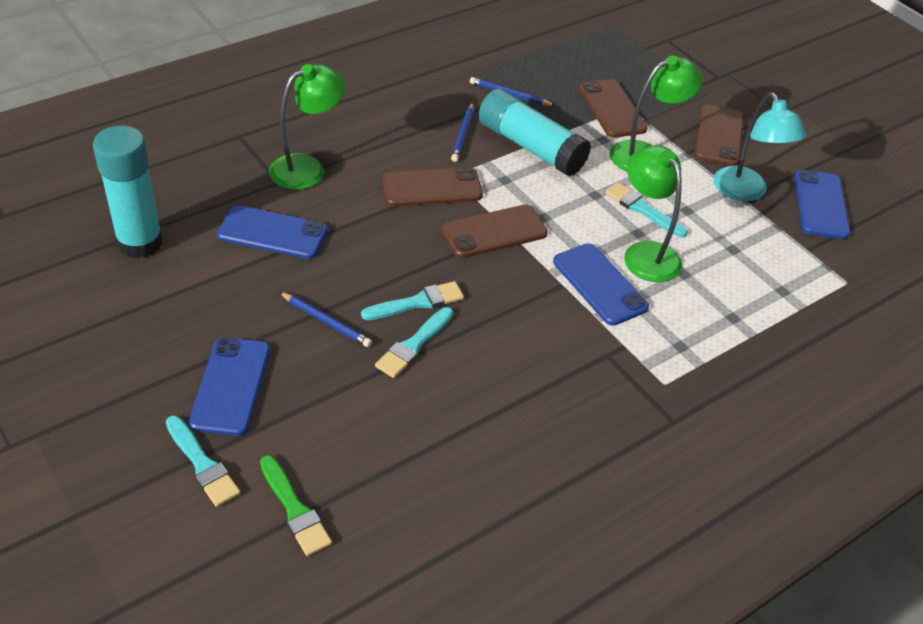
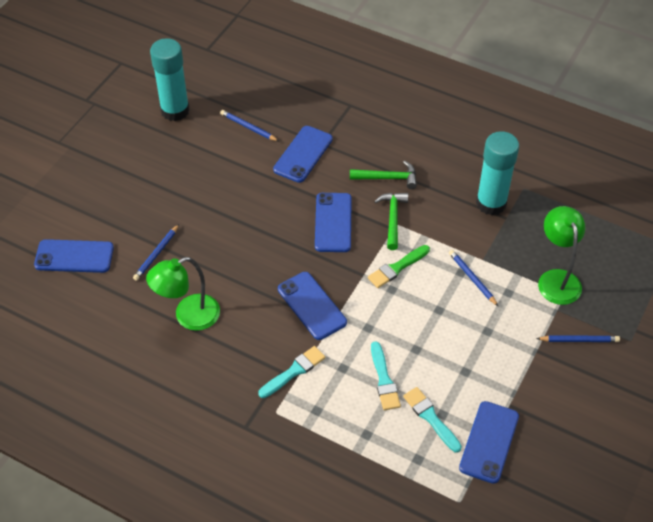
blue pencil: [279,292,372,347] [451,103,474,162] [470,77,556,106] = 3 -> [133,224,179,281] [220,110,279,141] [449,250,499,307] [536,335,620,342] = 4
blue phone: [189,337,270,436] [217,205,328,259] [553,243,649,326] [794,170,850,239] = 4 -> [34,239,114,273] [273,126,333,183] [278,272,347,340] [315,193,352,252] [459,401,519,484] = 5
brown phone: [382,167,483,207] [441,204,548,258] [579,79,648,138] [694,104,744,166] = 4 -> none = 0
green hammer: none = 0 -> [350,161,417,189] [374,193,408,250] = 2
green lamp: [269,64,346,190] [610,56,703,171] [624,145,682,282] = 3 -> [146,257,220,331] [538,206,585,305] = 2
turquoise brush: [166,416,240,507] [361,281,464,320] [375,307,453,378] [605,182,688,238] = 4 -> [258,346,326,398] [371,341,401,410] [403,387,462,453] = 3
turquoise lamp: [714,93,806,201] = 1 -> none = 0

